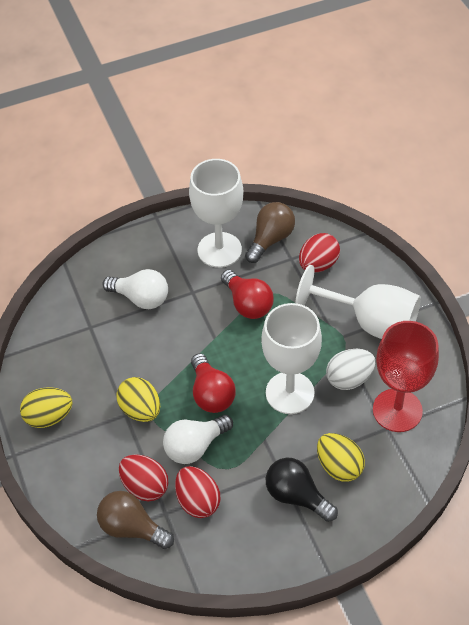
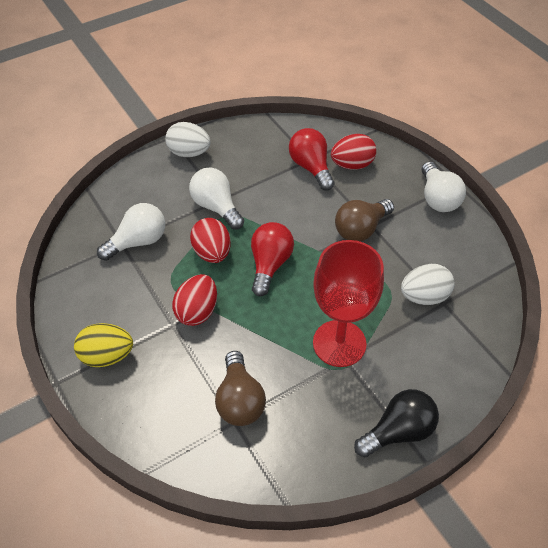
white egg: [326,349,375,390] = 1 -> [165,122,211,157] [401,264,454,305] = 2
white goblet: [189,159,244,268] [261,303,322,414] [295,265,421,339] = 3 -> none = 0
white light bulb: [103,269,168,309] [163,415,233,464] = 2 -> [97,203,165,261] [189,167,244,230] [422,162,466,212] = 3
yellow egg: [20,387,73,428] [116,377,160,422] [317,433,365,482] = 3 -> [74,323,133,367] = 1

